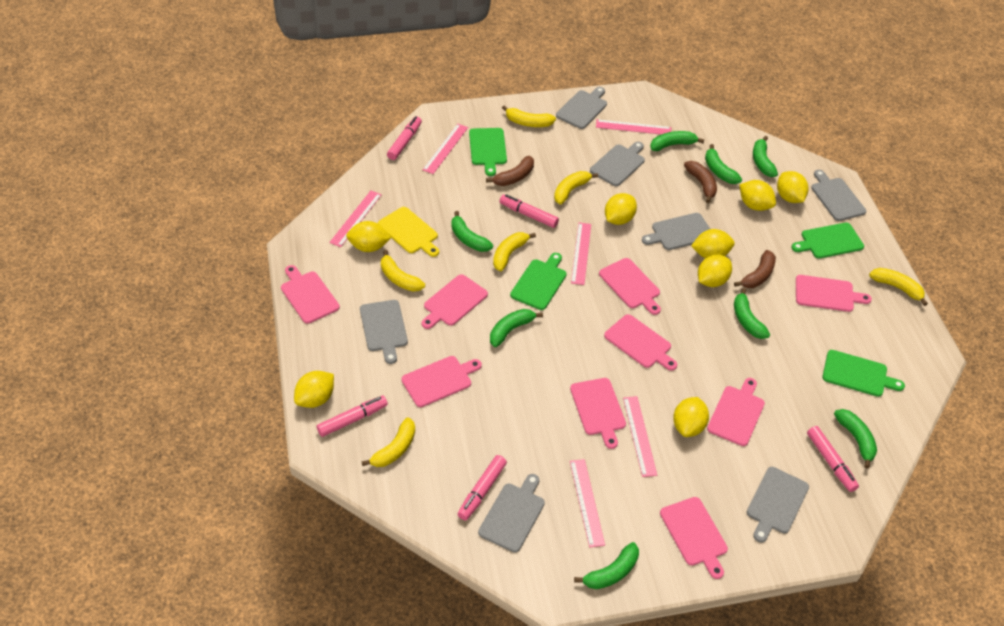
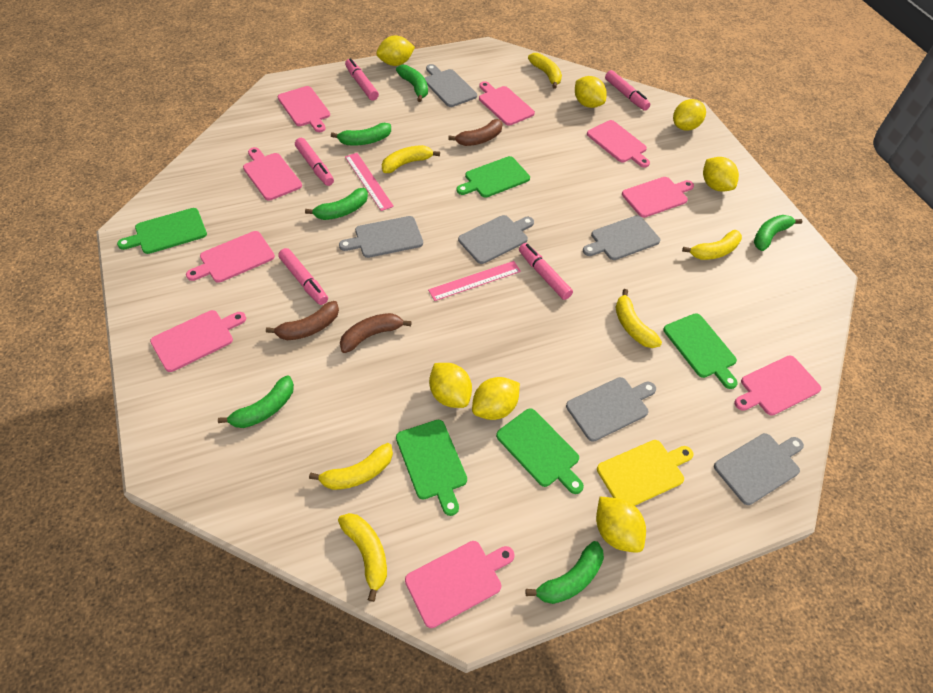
green banana: [451,211,493,252] [490,309,543,347] [574,542,639,589] [650,131,704,151] [705,144,742,184] [734,288,770,339] [753,136,778,177] [834,409,877,469] = 8 -> [218,375,294,428] [305,188,368,220] [331,123,391,145] [396,65,428,102] [526,541,604,604] [754,215,802,251] = 6
green cutting board: [469,128,507,176] [510,253,567,310] [791,223,864,259] [822,350,905,397] = 4 -> [117,208,207,254] [396,420,467,516] [456,156,530,198] [496,408,584,494] [663,313,738,389] = 5
grey cutting board: [360,300,408,364] [478,474,545,553] [556,87,607,129] [590,142,645,186] [642,213,710,250] [747,467,809,542] [811,170,866,221] = 7 -> [339,216,423,258] [425,64,477,107] [458,215,534,264] [566,377,656,442] [583,215,660,260] [714,433,804,505] = 6
pink ruler: [329,191,382,247] [422,124,468,174] [570,459,605,547] [571,223,591,285] [596,119,671,134] [623,396,657,477] = 6 -> [345,153,394,211] [428,261,521,301] = 2
yellow lemon: [294,371,334,408] [346,221,391,252] [605,193,637,225] [673,397,709,437] [691,229,735,258] [698,255,732,287] [739,180,776,211] [777,171,808,203] = 8 -> [376,35,415,66] [429,363,472,408] [472,377,520,420] [575,76,607,108] [596,497,646,553] [673,99,706,131] [703,157,739,192] = 7

